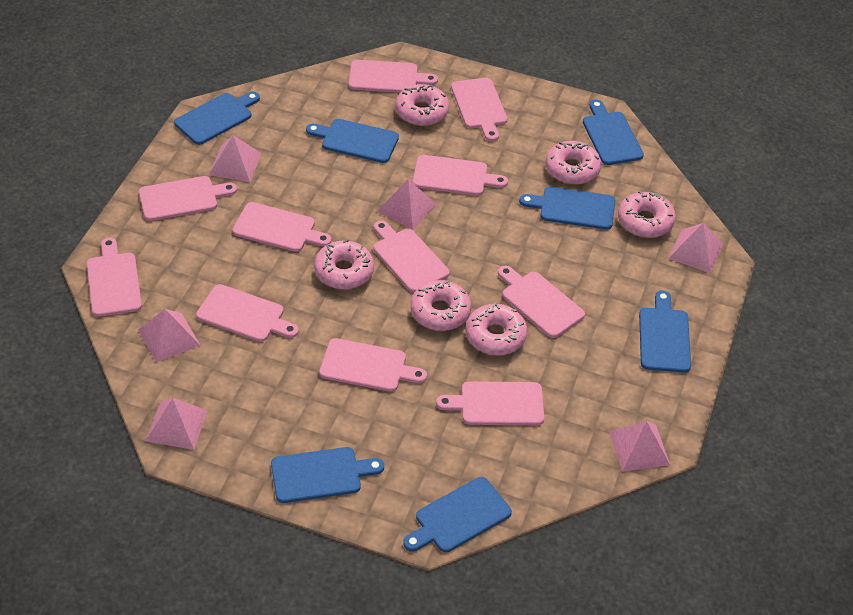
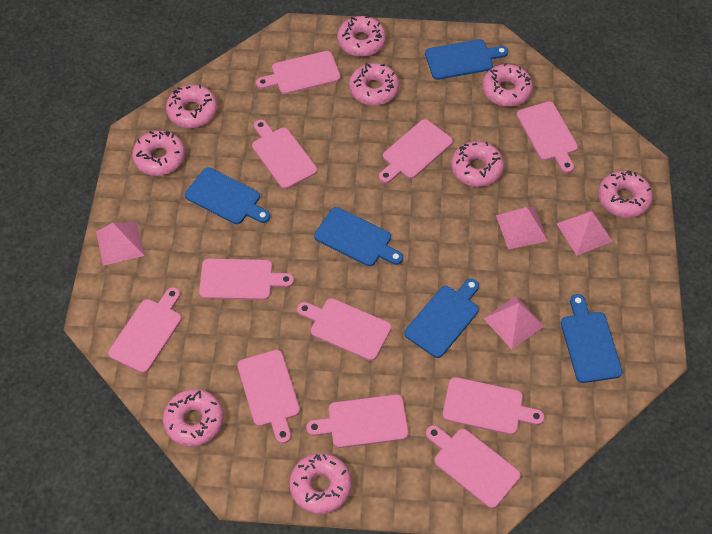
blue cutting board: [174,92,260,145] [271,447,384,503] [306,119,399,163] [403,477,512,552] [519,187,615,230] [583,100,644,165] [639,290,691,372] = 7 -> [185,167,270,224] [314,207,403,266] [404,279,479,358] [425,39,508,80] [561,294,622,383] = 5
pink donut: [314,239,374,289] [395,84,449,126] [410,280,471,331] [466,303,527,356] [546,141,601,185] [618,191,676,238] = 6 -> [132,130,185,176] [163,389,224,447] [166,85,217,128] [289,453,352,514] [337,16,386,57] [349,63,399,106] [451,141,504,187] [482,63,533,107] [598,170,653,218] = 9
pink pyramid: [138,309,201,362] [146,398,208,450] [209,135,262,182] [377,179,437,230] [609,421,670,472] [668,223,723,273] = 6 -> [96,222,144,266] [483,296,544,349] [496,207,548,249] [557,210,613,256] = 4

